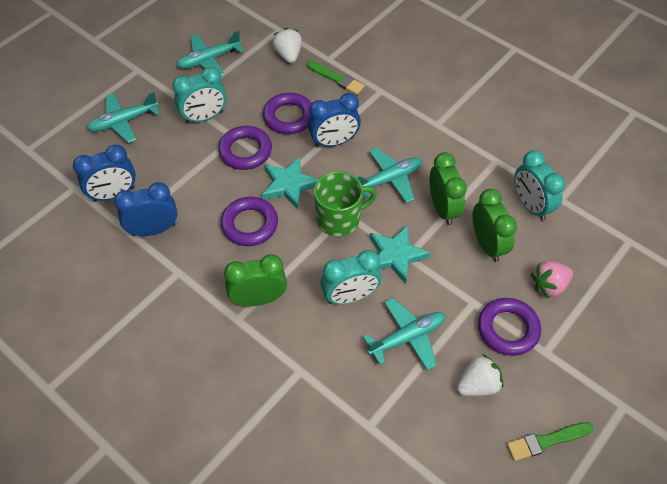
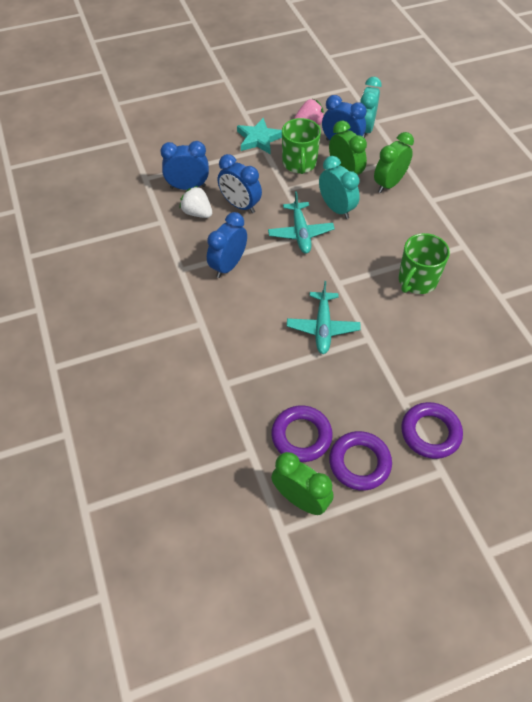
blue clock: [73,144,136,202] [114,182,177,236] [308,93,361,147] = 3 -> [160,141,209,190] [207,212,247,278] [218,154,262,213] [322,95,366,140] = 4
green brush: [306,61,365,95] [507,422,594,461] = 2 -> none = 0
green mug: [314,171,377,236] = 1 -> [282,118,321,174] [399,233,450,294] = 2
purple ring: [218,126,272,170] [221,197,278,246] [263,93,312,134] [478,298,541,356] = 4 -> [271,406,333,462] [329,431,392,491] [401,402,463,459] = 3
turquoise clock: [172,67,227,124] [320,250,381,304] [514,150,565,221] = 3 -> [319,156,360,219] [361,77,382,138] = 2
turquoise plane: [87,92,160,143] [177,30,244,76] [354,148,423,203] [363,298,445,370] = 4 -> [268,191,335,254] [287,281,361,354] = 2
turquoise star: [262,157,319,209] [370,225,430,284] = 2 -> [237,118,282,154] = 1
white strawberry: [273,28,302,63] [457,354,503,396] = 2 -> [179,186,212,218] = 1

